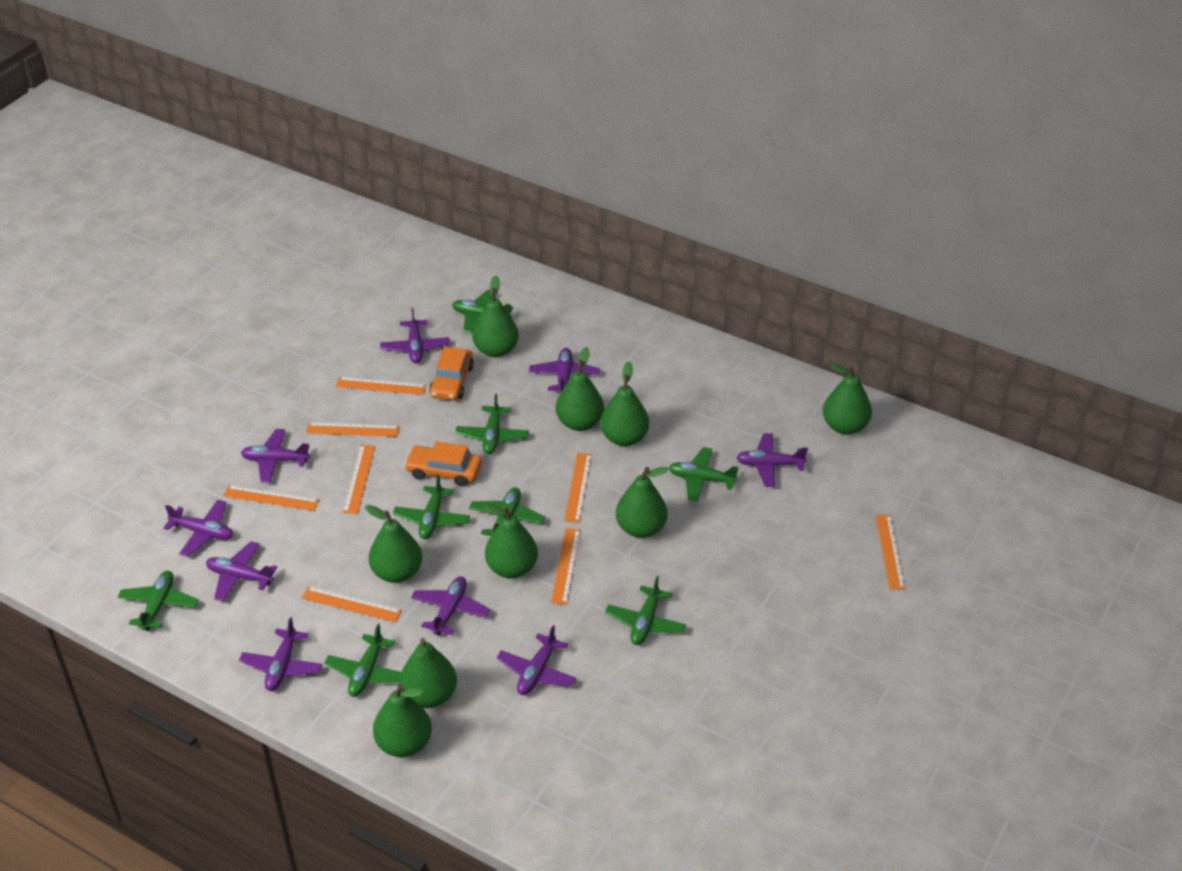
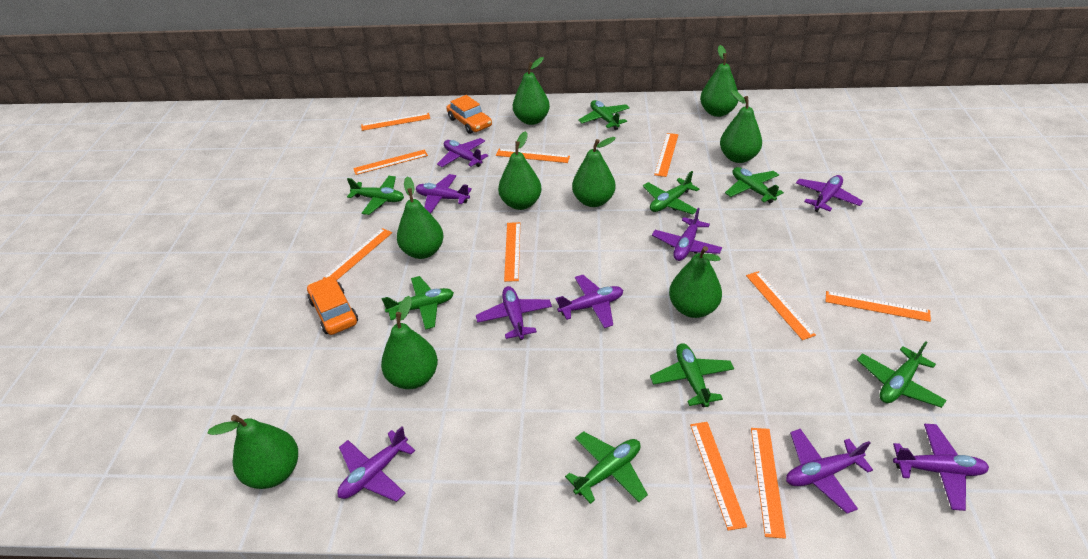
orange ruler: [223,485,319,511] [302,586,402,622] [306,422,399,436] [336,377,426,395] [343,445,375,514] [551,528,581,605] [564,453,592,523] [876,515,906,590] = 8 -> [323,228,392,280] [353,149,428,175] [361,113,430,131] [496,149,570,163] [504,222,520,282] [654,133,678,177] [690,422,747,531] [746,271,816,340] [751,428,786,539] [825,291,931,322] = 10

